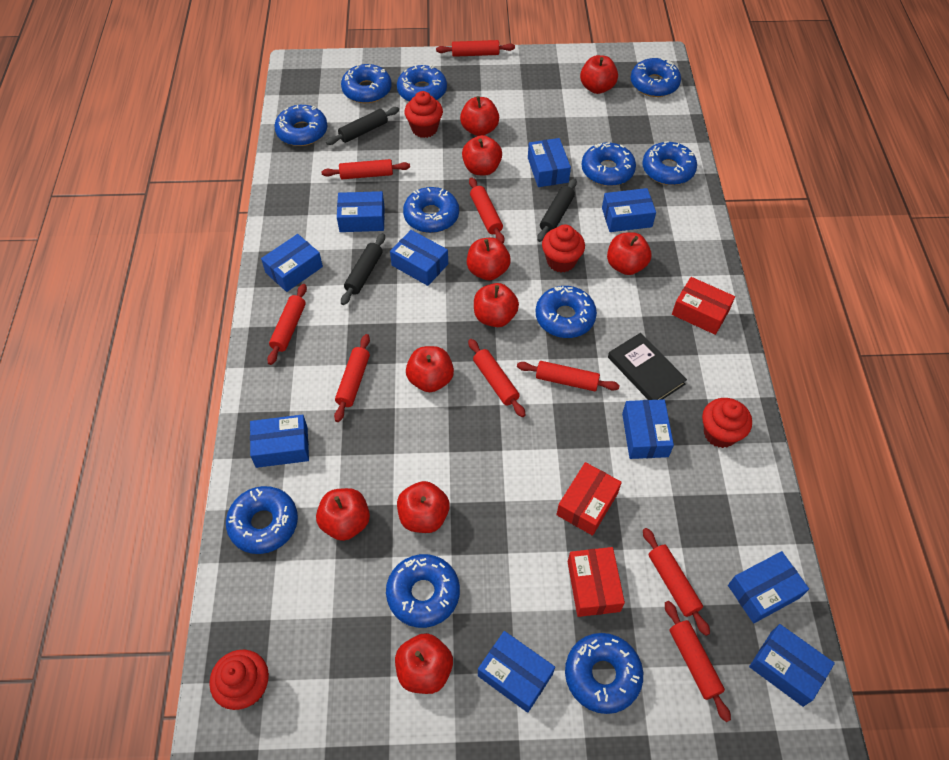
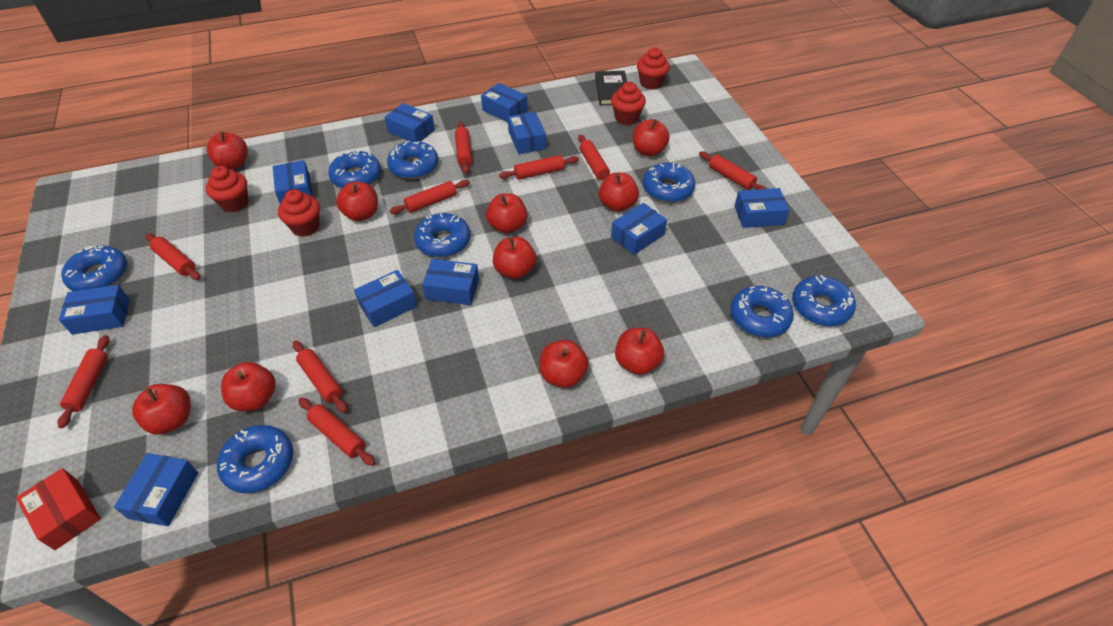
black rolling pin: [326,107,399,145] [341,233,385,305] [537,178,577,242] = 3 -> none = 0
blue donut: [226,486,298,554] [274,105,327,146] [341,64,392,103] [386,554,460,628] [397,65,447,102] [403,187,459,233] [536,286,597,338] [565,633,643,714] [582,142,636,186] [631,58,681,97] [642,141,697,185] = 11 -> [61,246,127,291] [217,425,293,493] [328,150,381,188] [387,141,438,179] [414,213,471,257] [643,162,695,203] [730,286,794,337] [792,275,856,326] = 8
red box: [556,462,622,536] [568,547,625,617] [672,277,735,335] = 3 -> [16,468,101,550] = 1

